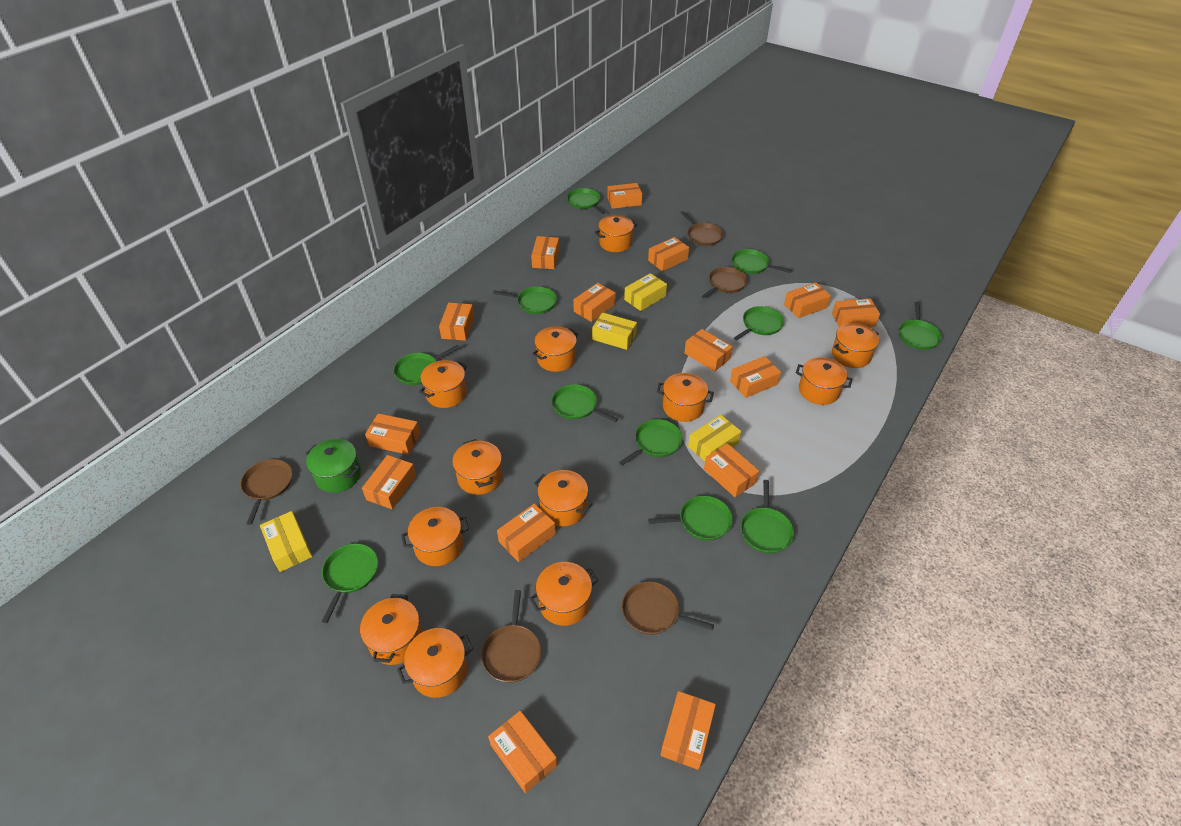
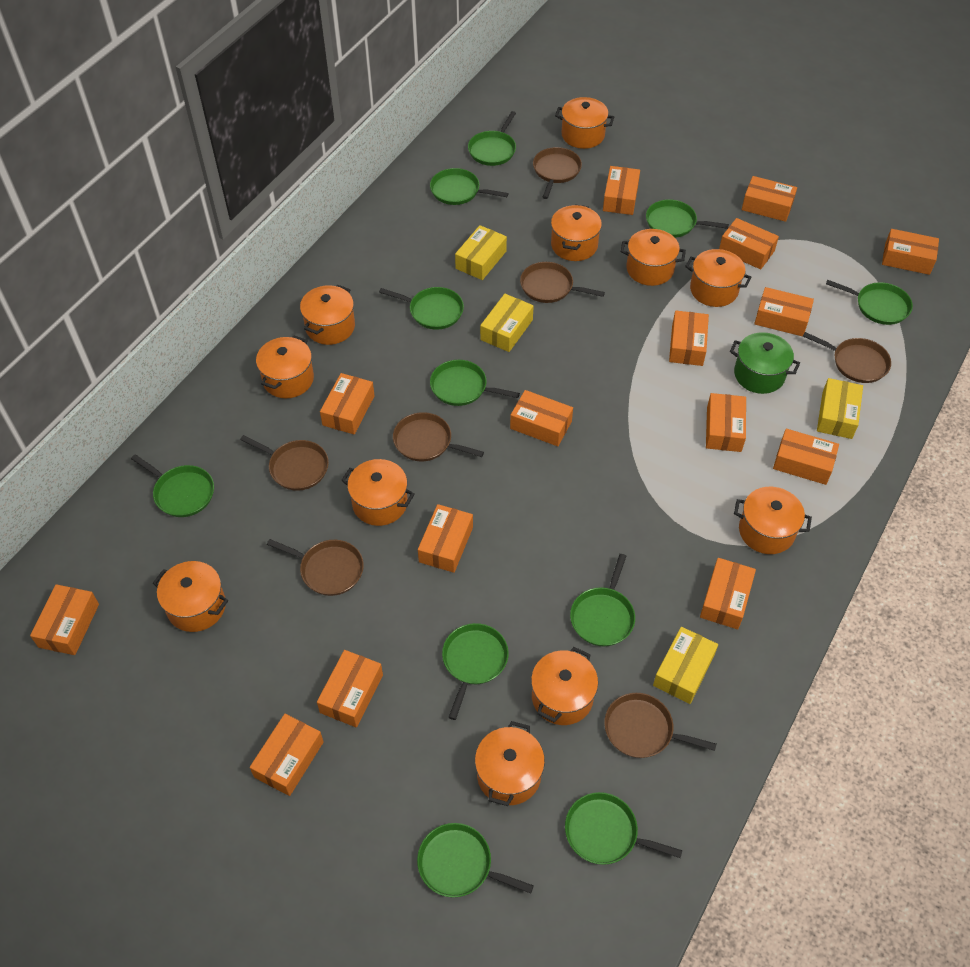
brown pan: [240,459,292,525] [481,590,541,683] [622,581,714,635] [681,211,724,246] [702,267,748,298] = 5 -> [240,435,329,491] [267,539,364,596] [393,412,484,461] [520,262,605,303] [533,147,582,199] [604,693,716,758] [803,332,891,383] = 7
orange pot: [360,594,423,665] [397,628,473,698] [401,507,469,566] [419,360,467,408] [452,439,503,495] [529,562,598,626] [532,326,578,372] [534,470,592,526] [595,215,637,252] [657,373,714,422] [796,357,853,405] [832,323,879,368] = 12 -> [153,561,228,632] [256,336,314,398] [300,285,355,345] [341,459,415,526] [475,721,545,806] [531,647,598,725] [551,204,602,261] [555,97,614,149] [620,229,686,286] [685,249,752,307] [734,487,812,554] = 11

